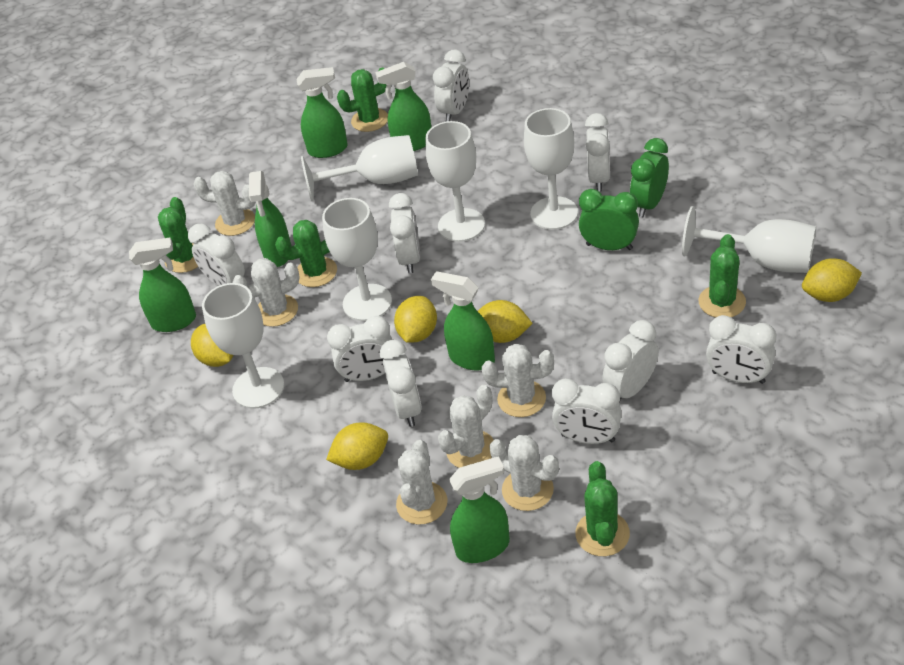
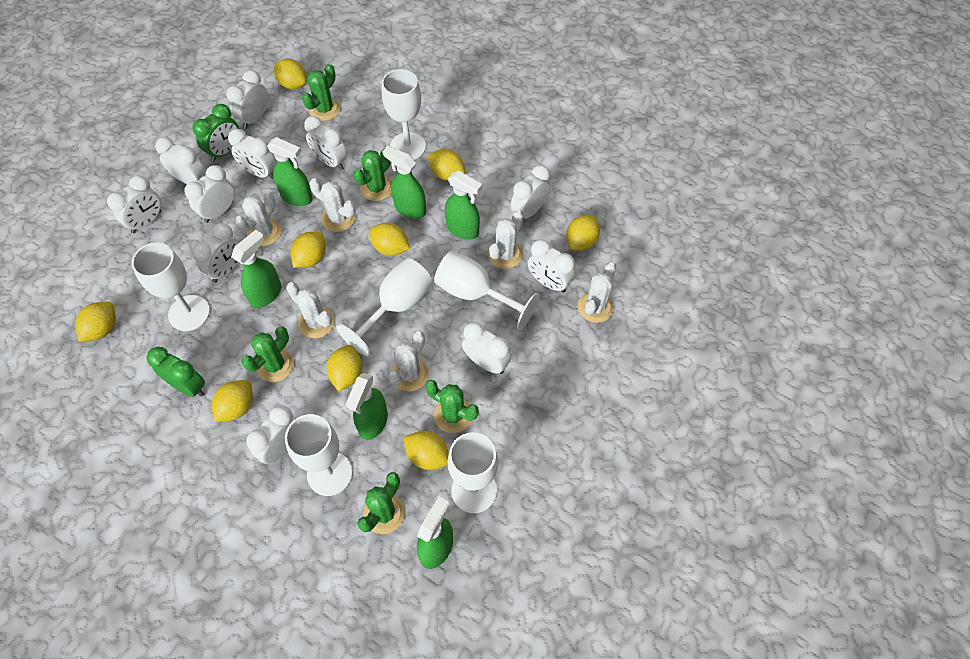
white clock: [188,224,245,286] [327,316,392,382] [380,339,422,427] [389,193,420,273] [433,49,469,121] [552,379,622,444] [585,113,610,192] [602,320,659,400] [706,315,776,384] = 9 -> [107,175,161,233] [155,137,206,184] [185,165,235,223] [192,223,240,283] [226,70,268,129] [228,129,277,179] [246,405,296,464] [304,116,347,170] [462,322,511,374] [511,165,551,218] [528,239,575,293] = 11
yellow lemon: [191,324,234,367] [326,422,388,470] [394,296,437,343] [478,300,533,343] [802,258,862,302] = 5 -> [75,302,116,342] [212,380,253,422] [274,59,307,89] [290,232,326,268] [326,345,362,391] [369,223,410,256] [403,431,449,470] [428,149,465,181] [566,215,600,251] = 9

